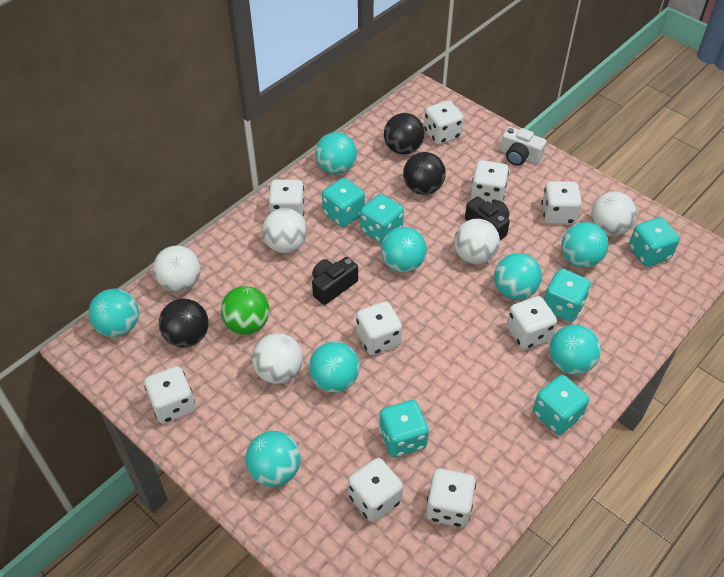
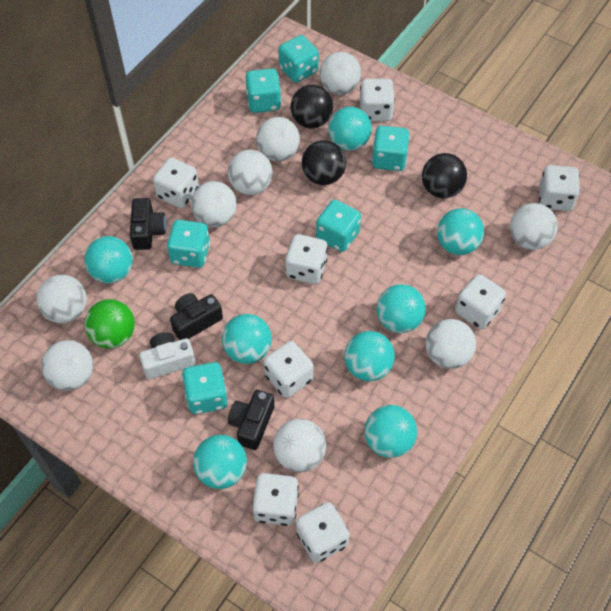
black camera: [312,257,358,305] [465,196,510,240] = 2 -> [130,198,166,250] [170,293,223,340] [228,390,274,450] = 3
white ball: [153,246,201,292] [252,333,303,384] [262,208,307,253] [454,219,500,264] [591,191,637,236] = 5 -> [37,275,87,323] [41,340,93,391] [191,181,237,227] [228,150,273,195] [256,117,300,161] [273,419,326,472] [320,52,361,95] [426,319,476,369] [510,203,558,250] = 9
white dice: [144,366,195,424] [268,179,305,217] [348,458,403,522] [356,301,402,355] [424,100,464,145] [426,468,476,527] [471,160,509,203] [507,296,557,349] [541,181,582,224] = 9 -> [153,158,199,208] [252,473,299,526] [264,341,313,398] [286,234,328,284] [296,502,349,563] [360,79,395,121] [455,274,506,329] [539,165,580,211] = 8

